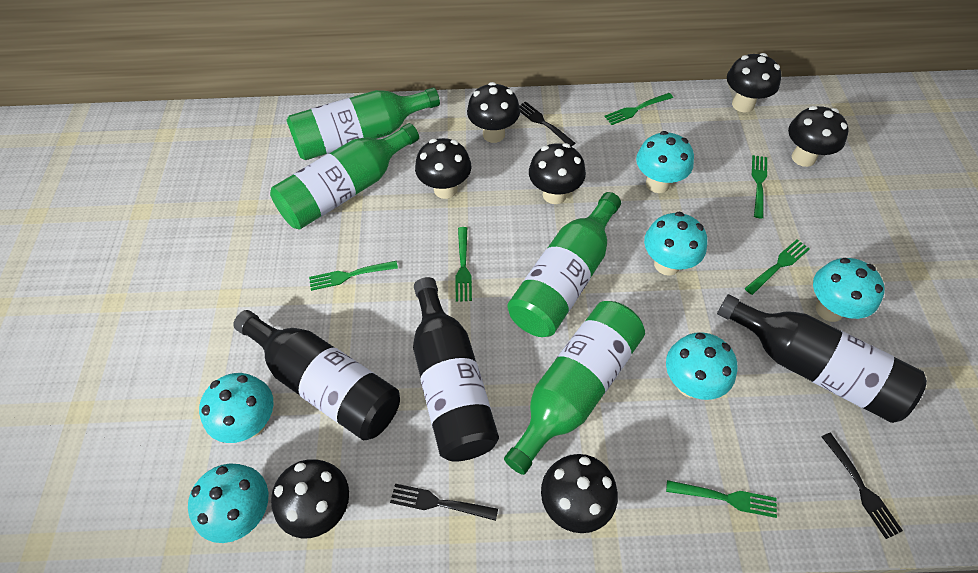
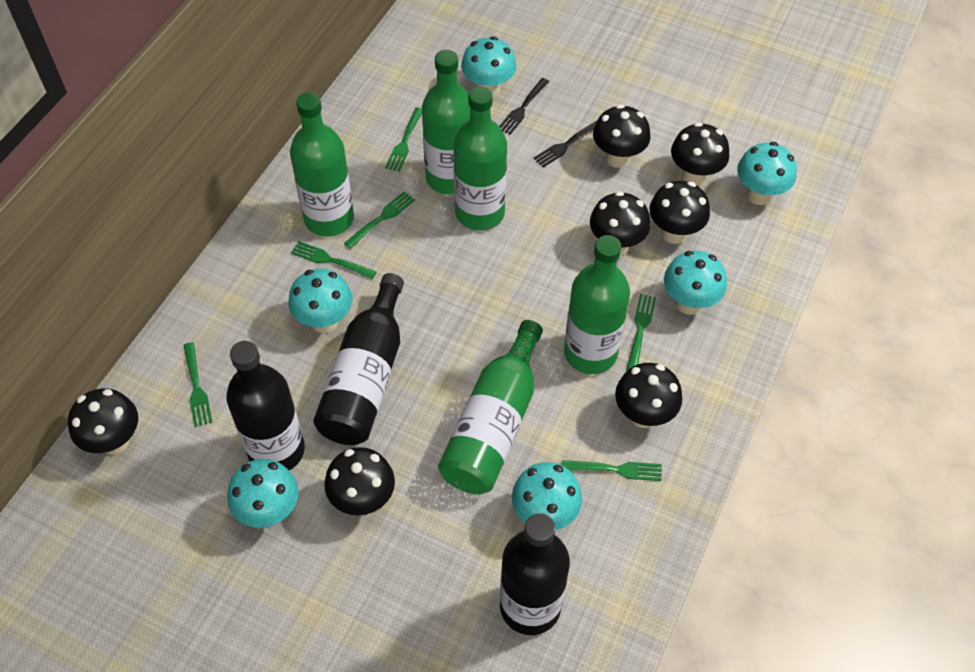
black fork: [390,484,498,521] [519,101,575,147] [821,432,903,539] = 3 -> [499,78,549,135] [533,121,597,167] = 2
green bottle: [270,123,419,230] [286,87,440,160] [504,301,645,475] [507,192,621,337] = 4 -> [290,92,354,237] [422,50,470,195] [438,320,543,494] [453,86,507,230] [564,235,630,374] = 5

